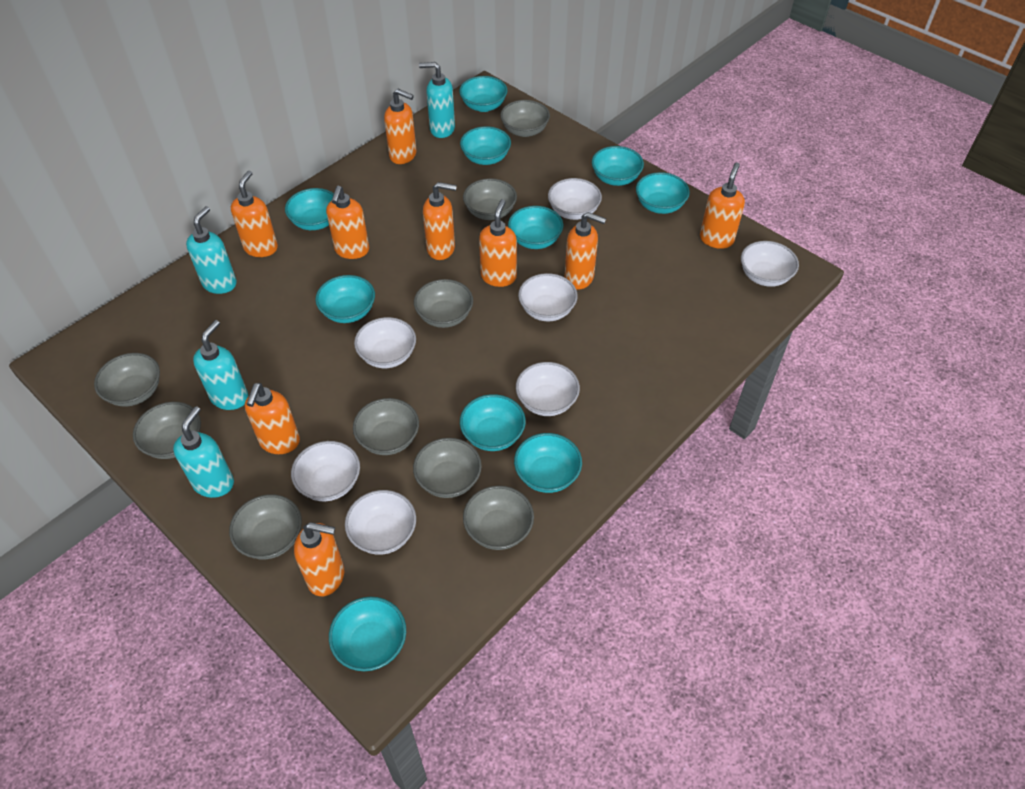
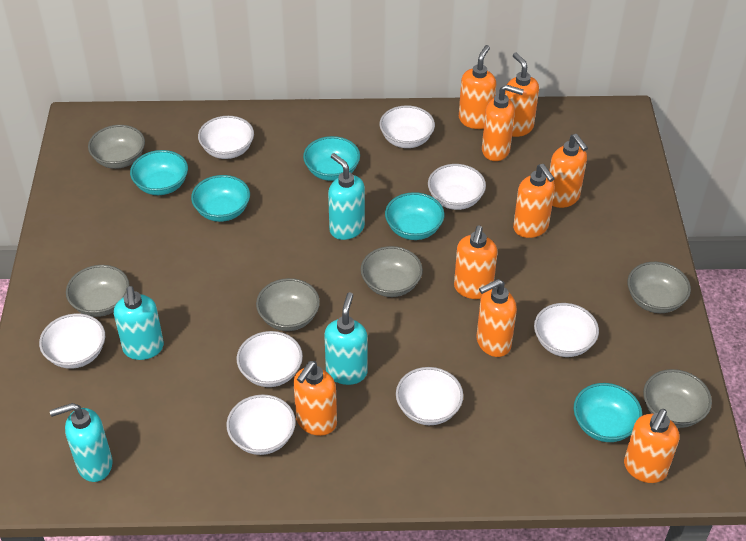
grey bowl: [94,353,160,406] [133,402,201,459] [229,494,302,559] [353,398,419,455] [413,438,482,498] [414,279,473,328] [463,178,517,220] [463,486,534,550] [500,100,550,137] = 9 -> [66,265,130,317] [88,125,145,169] [256,278,320,331] [361,246,423,297] [628,262,691,313] [643,369,712,428] = 6
turquoise bowl: [285,188,334,230] [315,275,375,323] [329,597,406,671] [459,76,508,112] [460,126,511,165] [460,394,526,451] [508,206,563,249] [514,433,582,493] [592,146,644,186] [636,172,690,214] = 10 -> [130,150,188,195] [191,175,250,222] [303,136,360,181] [385,192,444,240] [574,383,642,442] = 5
white bowl: [291,441,360,501] [345,490,416,555] [354,317,416,368] [516,362,580,416] [518,273,578,321] [548,178,602,220] [741,241,799,287] = 7 -> [39,314,105,369] [198,116,254,159] [226,394,296,455] [237,331,303,387] [380,105,435,148] [396,367,463,425] [428,164,486,210] [534,303,599,357] = 8

